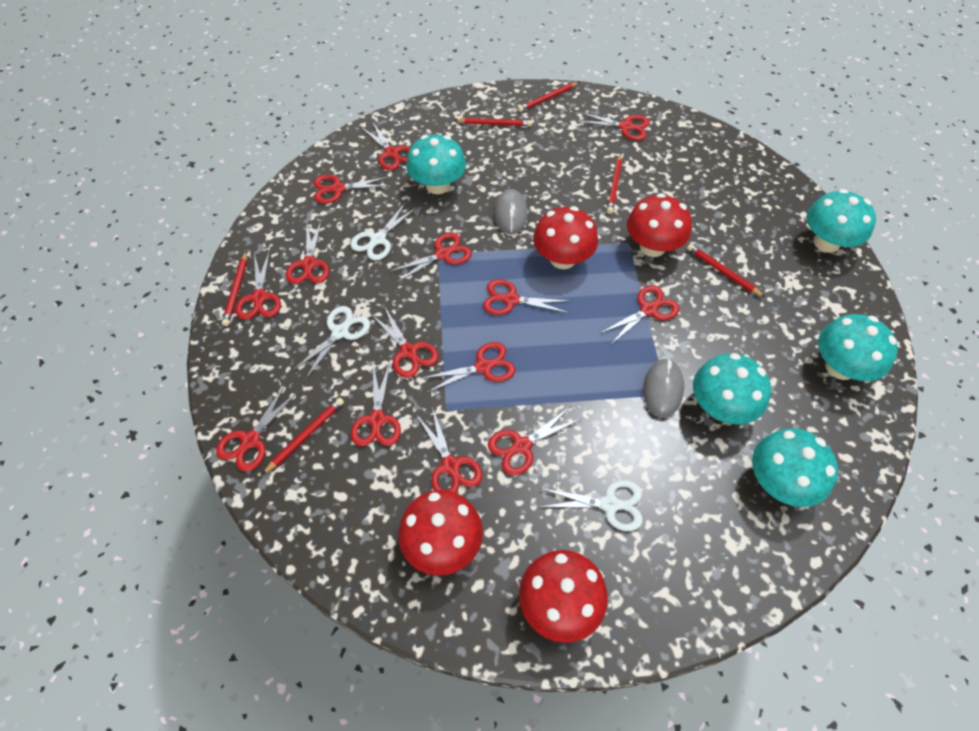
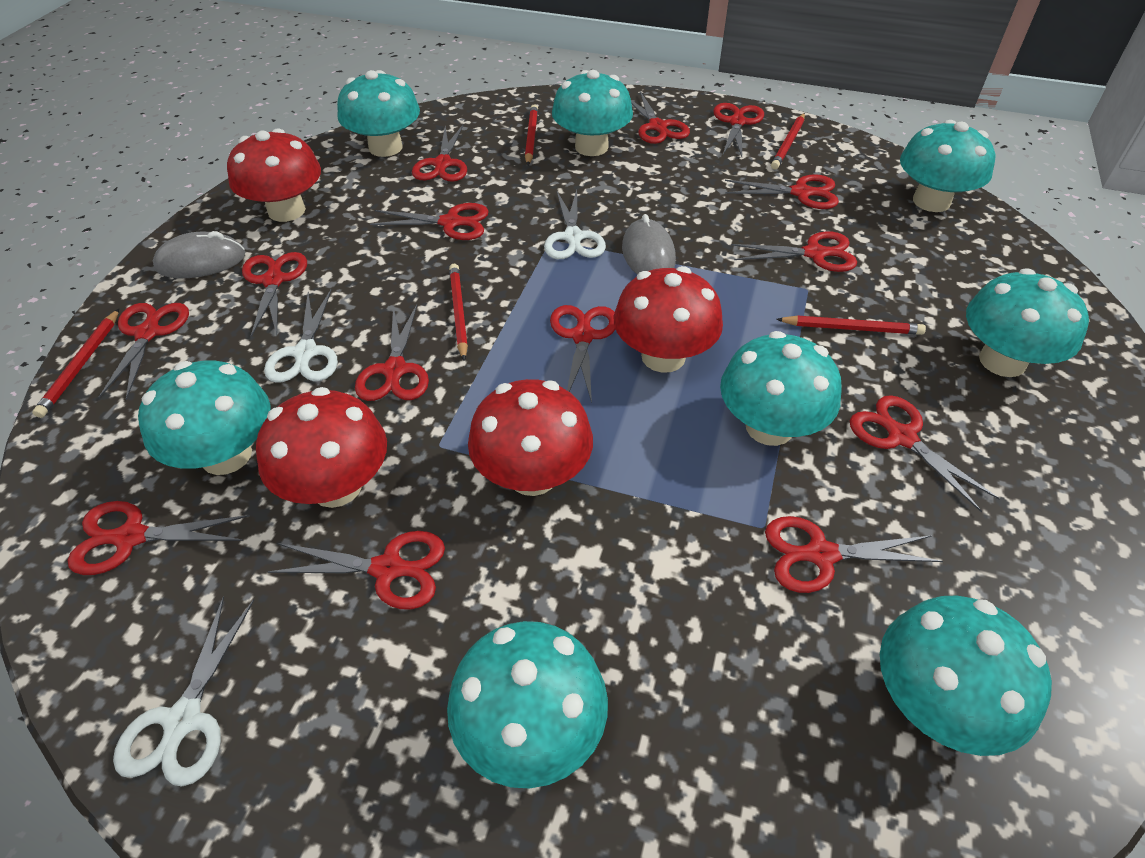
red pencil: [222,251,247,326] [262,398,344,475] [454,118,532,126] [518,82,579,112] [607,154,622,214] [687,244,764,297] = 6 -> [32,309,119,418] [449,264,468,361] [525,104,538,165] [771,113,805,170] [776,316,926,335] = 5
turquoise mushroom: [406,135,466,194] [693,353,771,425] [752,428,838,507] [807,189,876,253] [818,314,898,381] = 5 -> [138,360,270,475] [337,70,420,157] [447,621,608,788] [552,70,633,156] [720,331,841,446] [880,595,1052,756] [900,120,996,212] [966,268,1089,377] = 8

